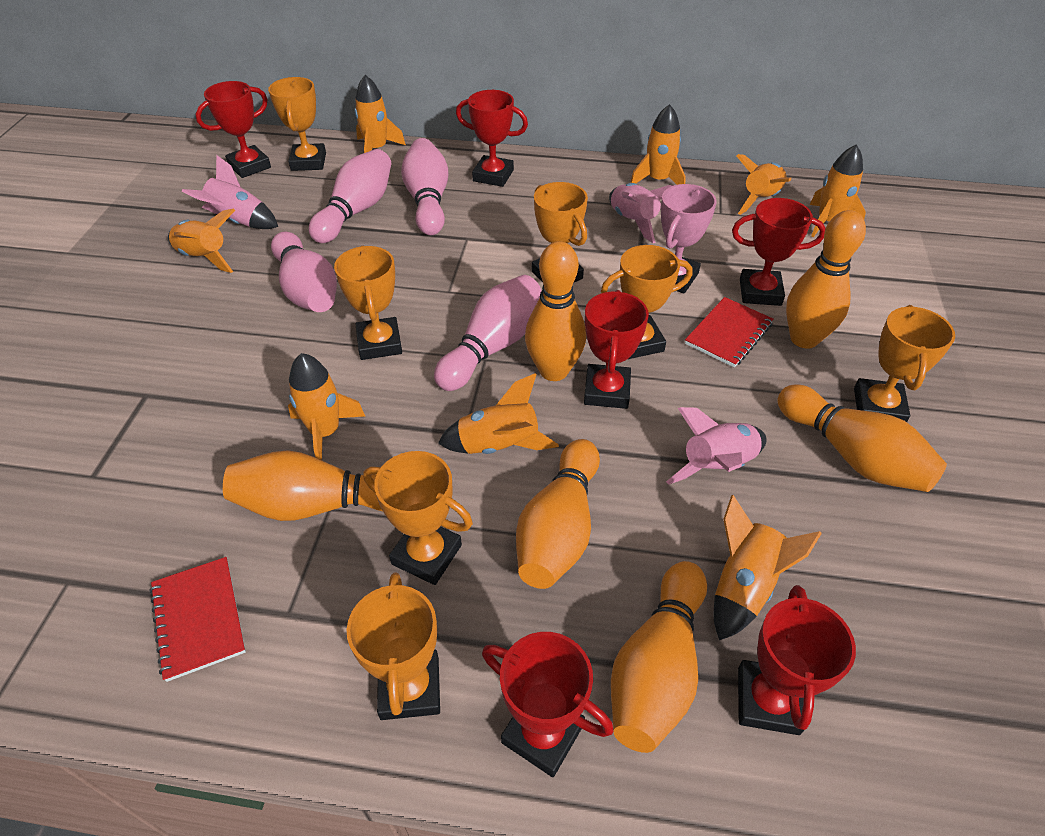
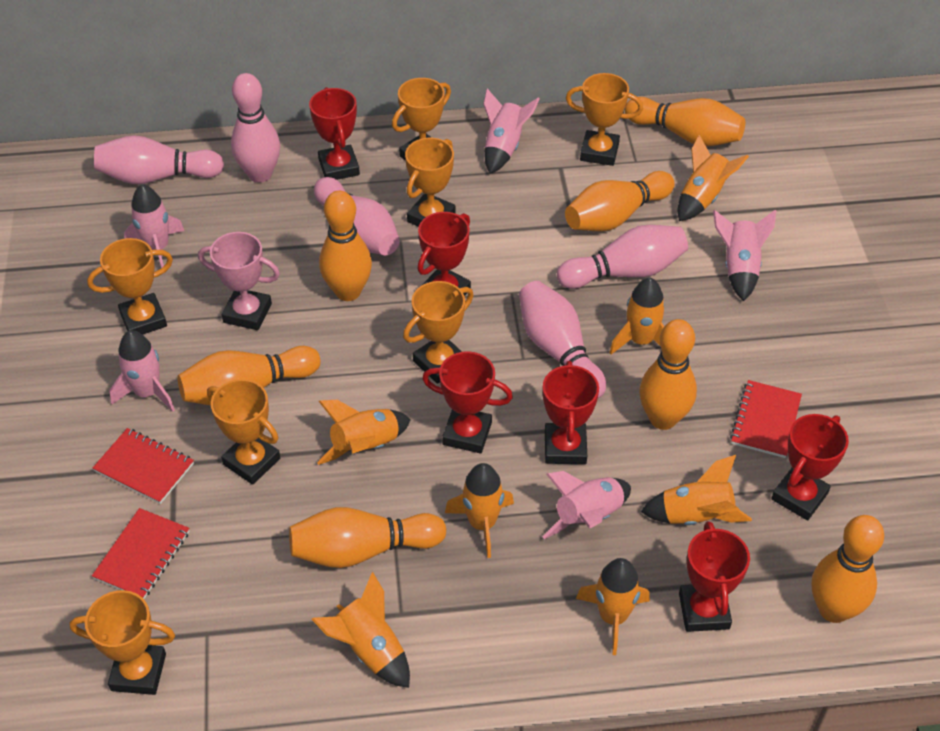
orange bowling pin: [223,450,383,521] [516,439,600,589] [525,241,586,381] [611,561,707,753] [778,384,947,492] [786,210,866,349] = 6 -> [178,346,321,405] [289,507,446,568] [319,191,372,301] [565,171,675,231] [625,97,745,146] [640,319,697,430] [812,515,884,623] = 7
orange rocket: [168,209,235,273] [288,353,365,460] [354,75,406,153] [438,373,559,454] [630,104,686,185] [714,495,822,640] [736,154,791,215] [810,145,866,237] = 8 -> [311,572,410,688] [317,400,411,465] [445,463,514,558] [576,558,650,655] [609,278,665,354] [641,455,752,525] [678,135,749,221] = 7
pink bowling pin: [271,231,337,312] [309,149,391,243] [401,138,448,235] [434,275,541,391] = 4 -> [94,135,224,184] [231,73,280,183] [314,177,400,255] [519,281,606,398] [557,225,688,289] = 5
pink rocket: [182,155,278,229] [609,183,674,243] [666,407,767,485] = 3 -> [109,330,175,412] [124,184,184,268] [483,89,540,174] [542,471,631,539] [713,210,776,301] = 5
red notebook: [150,557,246,682] [685,297,774,368] = 2 -> [92,508,189,599] [93,428,194,504] [730,380,802,458] = 3

